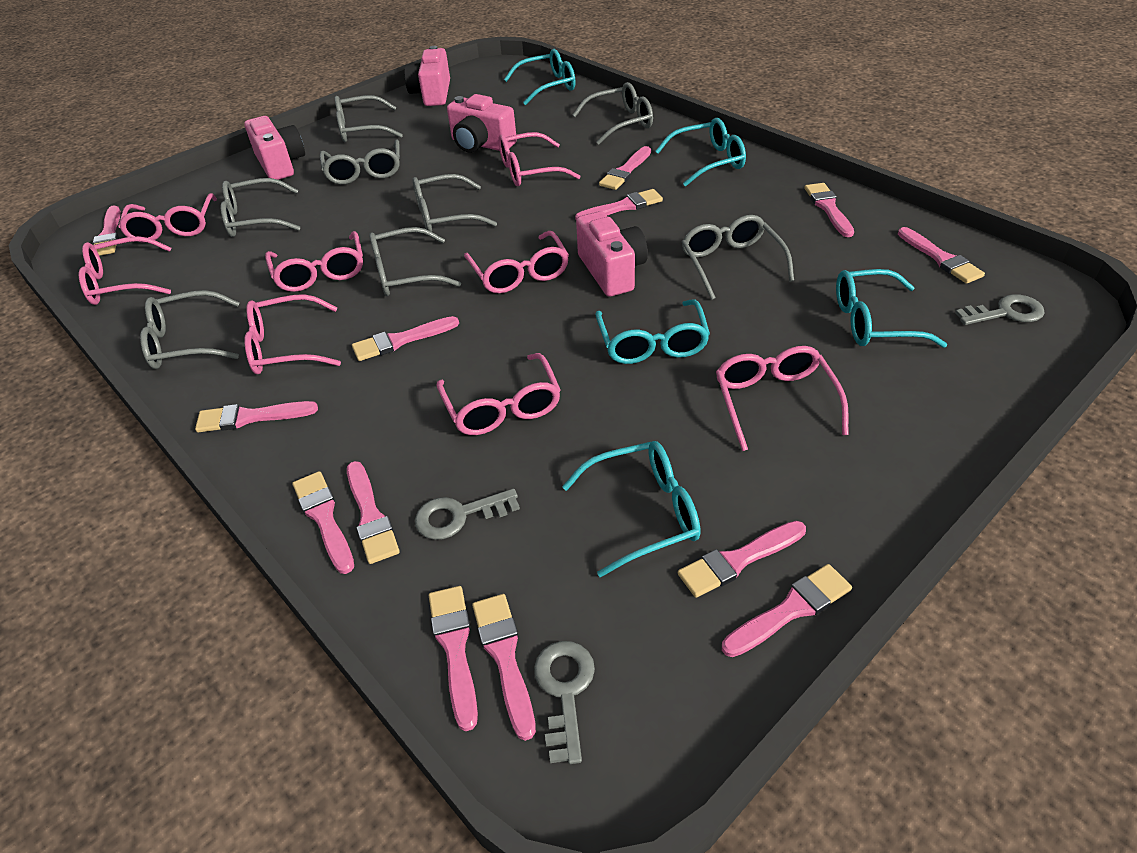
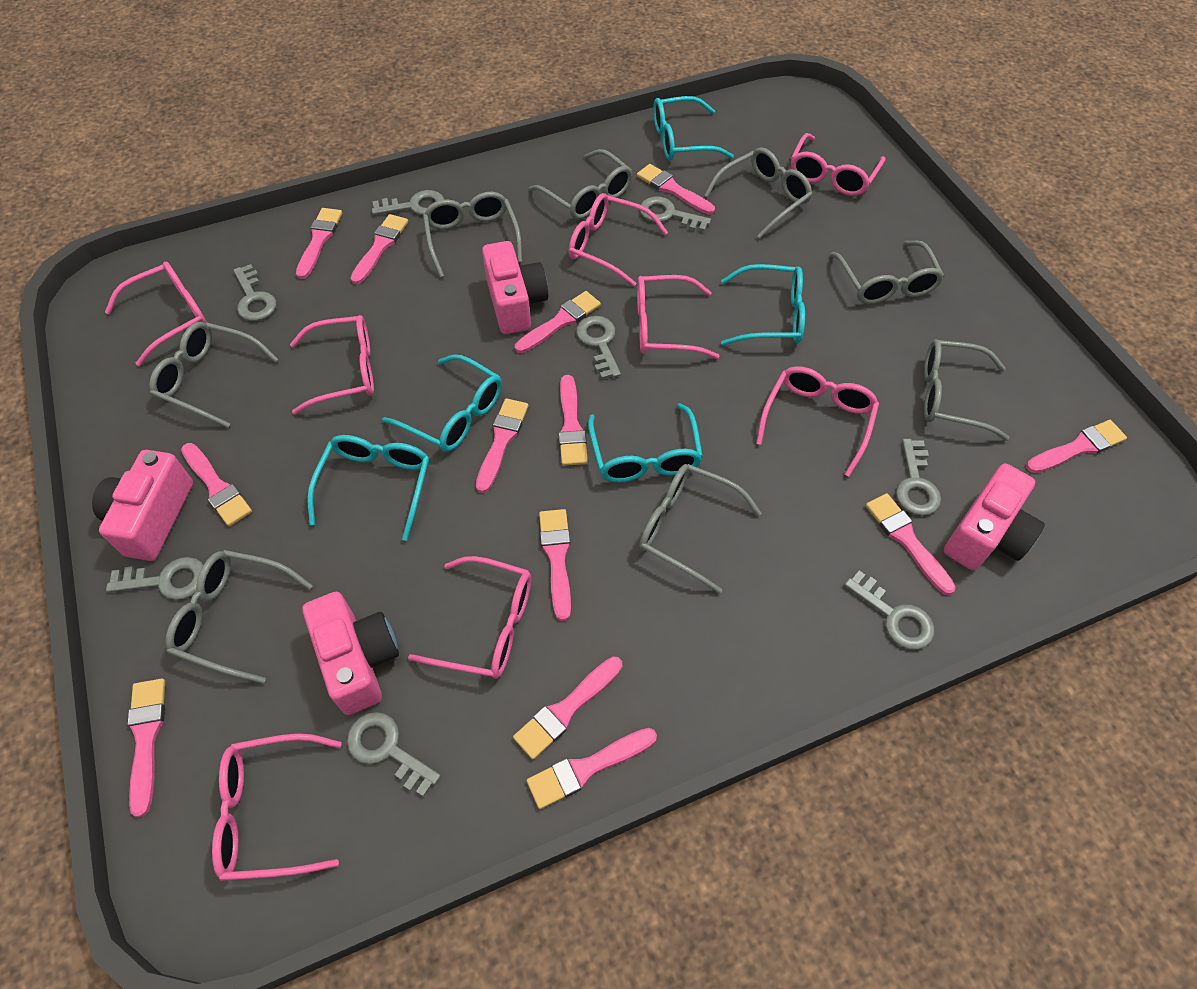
grey key: [415,489,520,540] [534,641,595,764] [955,294,1045,325] = 3 -> [106,557,203,600] [234,264,276,321] [347,712,441,797] [372,190,445,215] [576,316,621,379] [640,197,711,232] [844,570,934,650] [896,439,941,516] = 8

